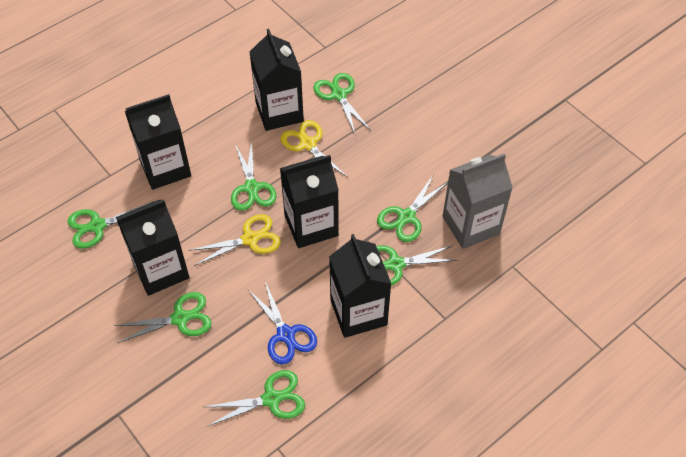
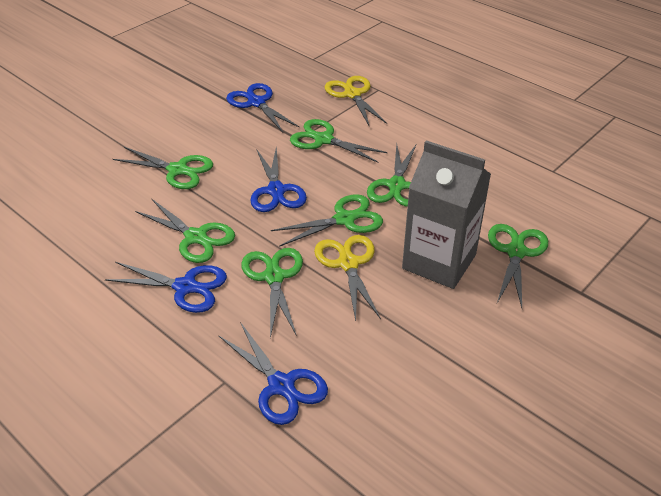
black carton: [116,199,189,296] [125,94,191,190] [250,29,304,131] [280,155,339,248] [329,234,391,338] = 5 -> none = 0
blue scissors: [249,282,317,365] = 1 -> [105,262,227,313] [218,322,328,425] [226,83,300,132] [250,146,307,212] = 4

